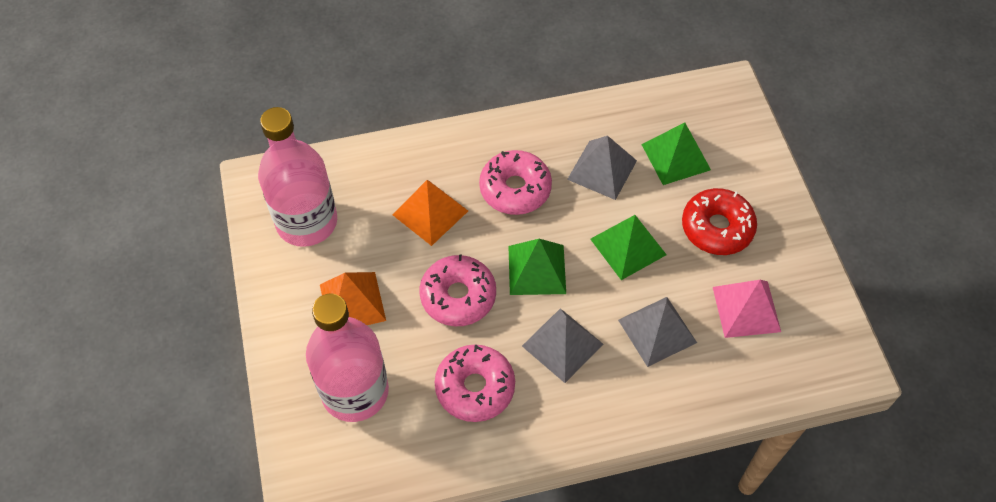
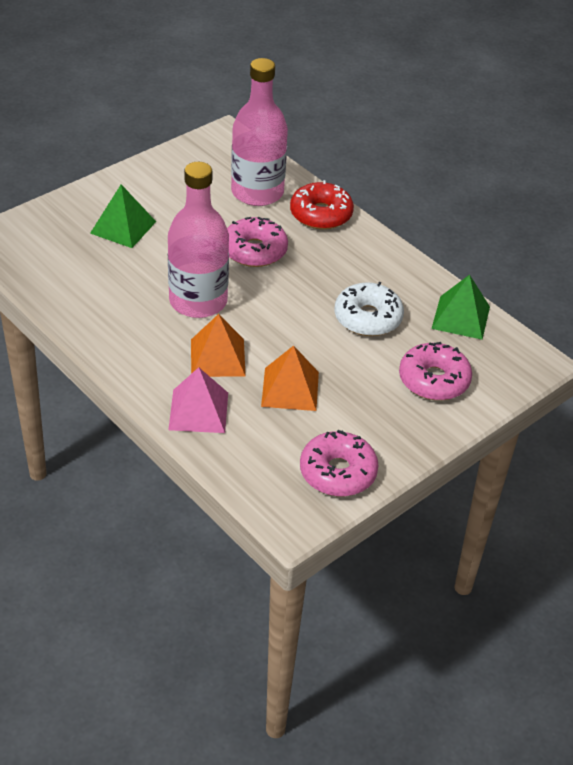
green pyramid: [508,239,566,295] [590,215,667,280] [641,122,711,185] = 3 -> [90,184,156,248] [431,275,490,340] = 2
grey pyramid: [522,308,603,383] [567,136,637,200] [618,297,697,367] = 3 -> none = 0
white donut: none = 0 -> [335,282,404,336] = 1

